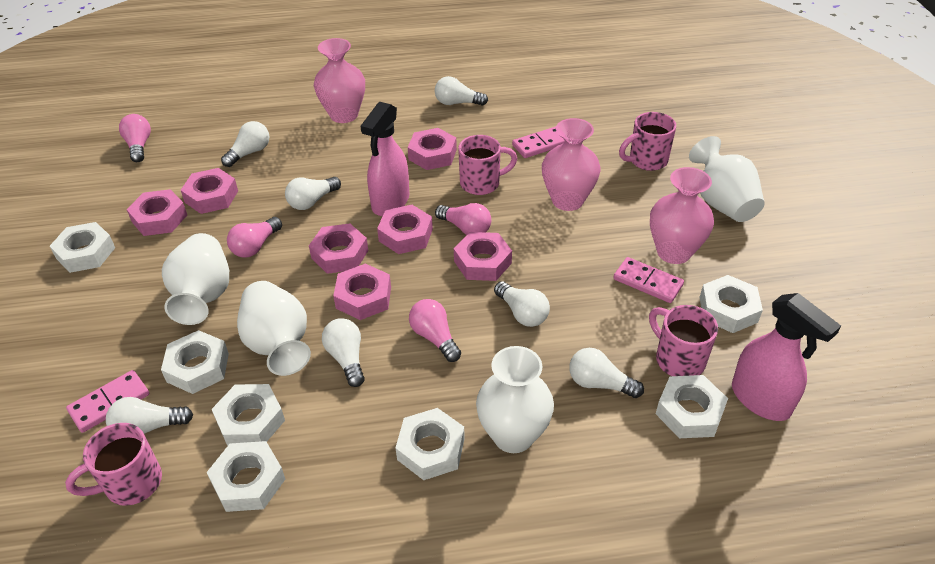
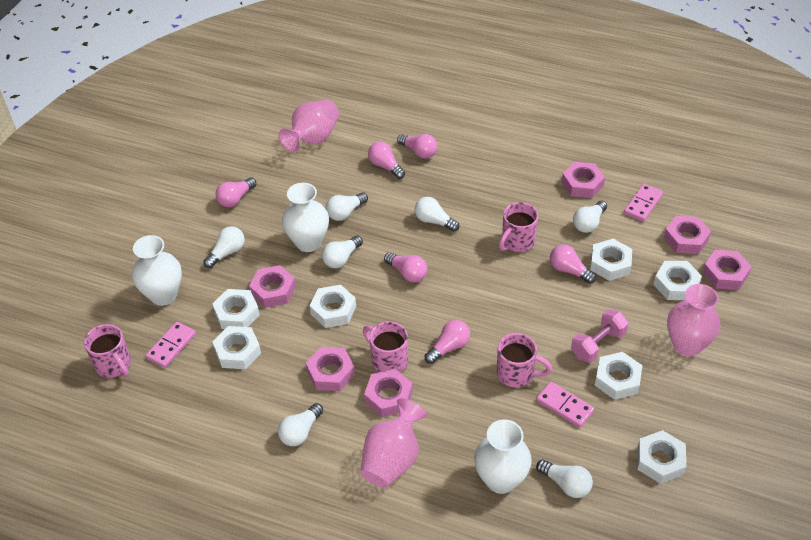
pink dumbbell: none = 0 -> [571,309,628,363] = 1
pink light bulb: [119,114,151,162] [227,217,282,258] [409,299,461,362] [435,203,491,235] = 4 -> [215,177,256,207] [368,141,405,179] [384,252,427,282] [397,134,437,159] [425,320,470,364] [550,245,596,284] = 6
pink nut: [126,189,187,236] [181,168,238,214] [309,223,368,274] [333,264,391,320] [377,205,433,254] [408,128,457,170] [454,232,512,281] = 7 -> [249,265,296,308] [306,347,355,391] [364,369,413,417] [562,162,605,198] [664,216,711,254] [702,250,752,290] = 6
pink spray bottle: [360,102,409,216] [732,293,841,421] = 2 -> none = 0
white vase: [162,233,229,325] [237,281,311,376] [476,346,554,453] [689,136,765,222] = 4 -> [132,235,182,306] [282,183,329,252] [474,419,532,494] = 3

